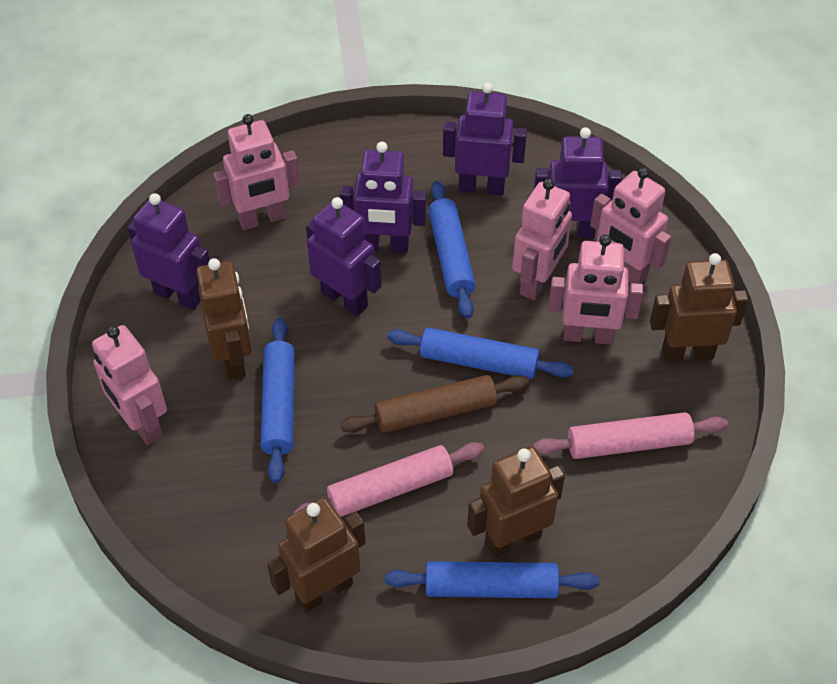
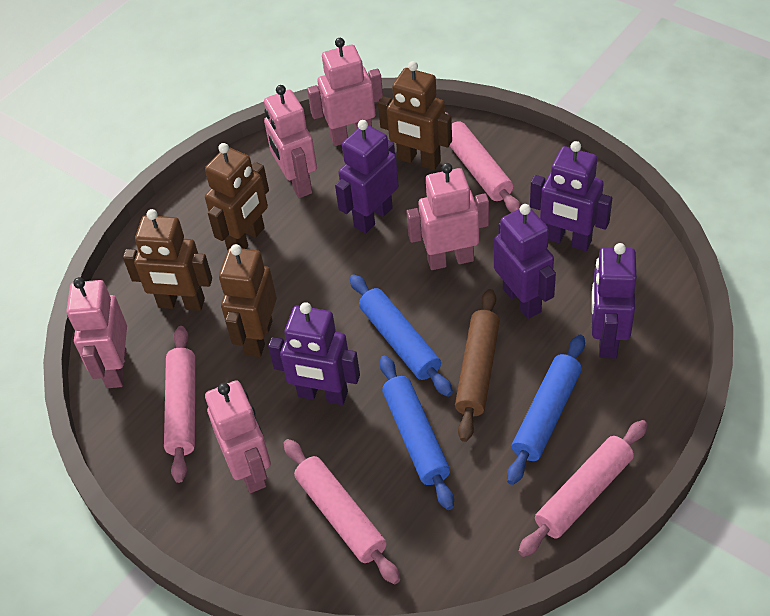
blue rolling pin: [261,318,295,483] [385,561,600,598] [387,328,574,379] [429,181,476,319] = 4 -> [350,274,453,397] [380,355,454,510] [507,335,585,485] = 3
pink rolling pin: [293,442,484,517] [533,412,728,459] = 2 -> [164,326,195,483] [284,439,400,584] [445,112,521,213] [518,420,648,557] = 4

